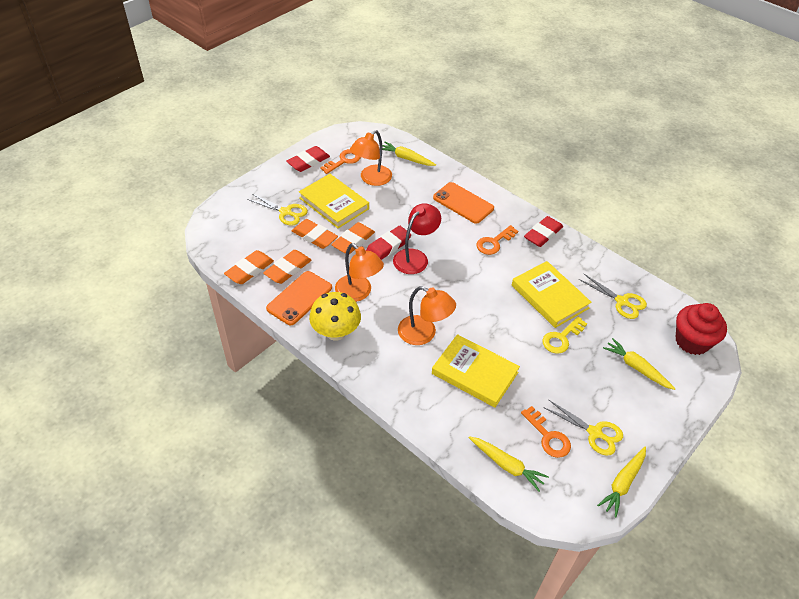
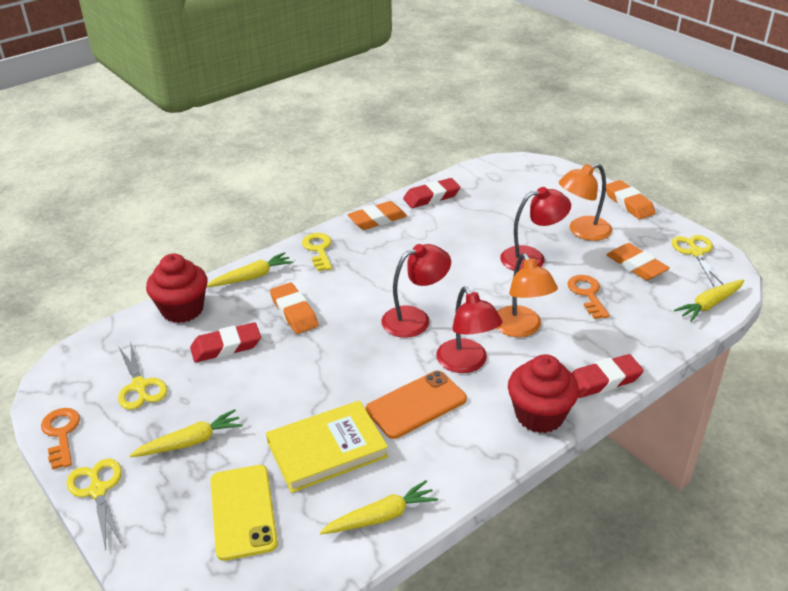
orange key: [320,149,361,174] [476,225,518,255] [521,406,571,458] = 3 -> [41,408,80,470] [568,275,610,319] = 2
orange lamp: [335,243,384,302] [350,130,392,186] [398,286,456,345] = 3 -> [496,253,558,337] [559,163,612,241] = 2
orange phone: [266,271,332,325] [433,182,494,224] = 2 -> [366,371,467,439] = 1
red cupcake: [676,303,727,355] = 1 -> [146,254,207,323] [508,354,579,433] = 2
red lamp: [393,203,441,274] = 1 -> [381,244,451,338] [436,287,503,373] [500,187,571,271] = 3
yellow book: [299,174,369,228] [432,334,520,408] [512,261,592,328] = 3 -> [266,400,389,493] = 1
yellow mushroom: [309,292,361,341] = 1 -> none = 0
yellow phone: none = 0 -> [210,465,278,561] = 1

